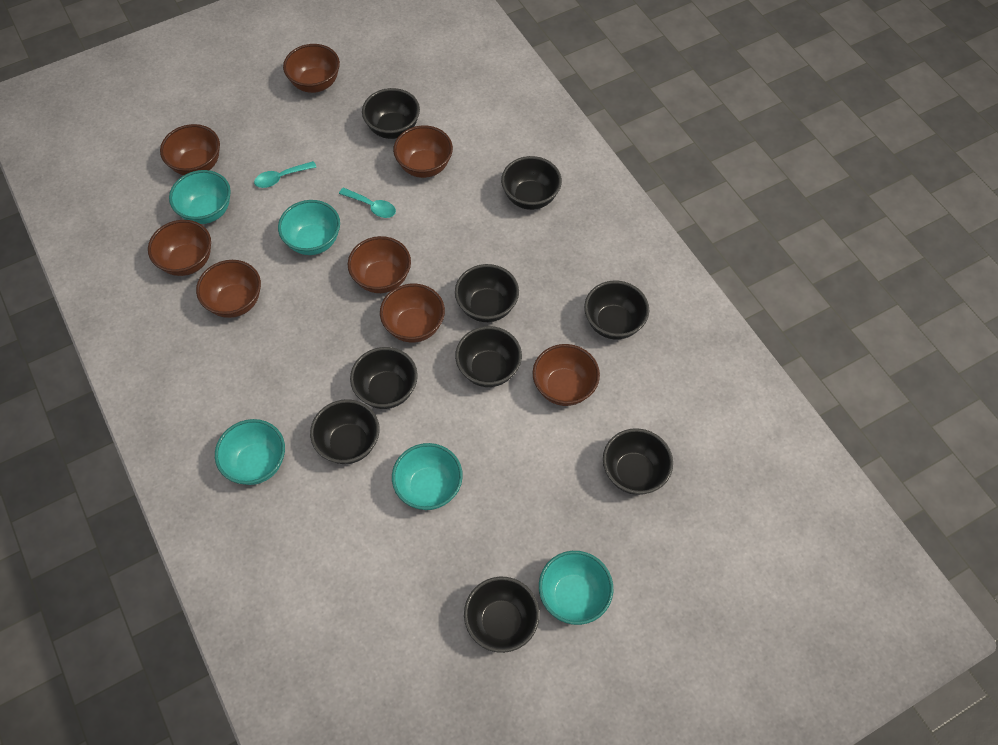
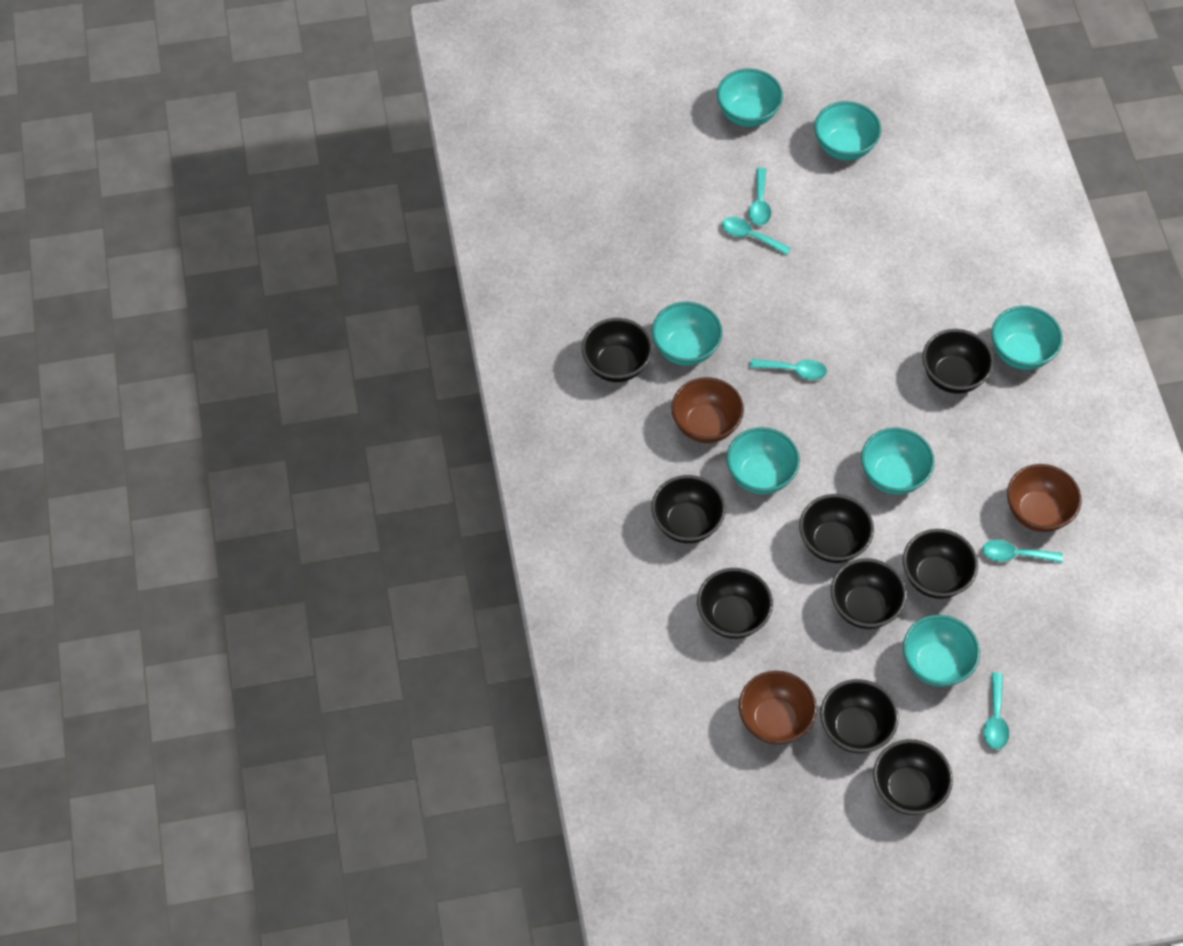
brown bowl: [148,220,211,276] [160,124,220,175] [196,260,261,318] [283,44,340,93] [348,236,411,293] [380,284,445,343] [393,125,453,178] [533,344,600,406] = 8 -> [671,377,744,443] [739,671,817,745] [1007,464,1081,532] = 3
turquoise bowl: [169,170,231,224] [215,419,285,485] [278,200,340,255] [392,443,463,510] [539,551,613,625] = 5 -> [652,302,723,366] [717,69,783,127] [727,427,800,495] [815,101,881,161] [861,428,935,495] [903,615,980,687] [992,306,1063,370] = 7
turquoise spoon: [254,161,316,188] [339,188,396,218] = 2 -> [722,217,791,255] [749,167,771,226] [750,359,827,380] [983,540,1063,563] [984,672,1009,749] = 5

